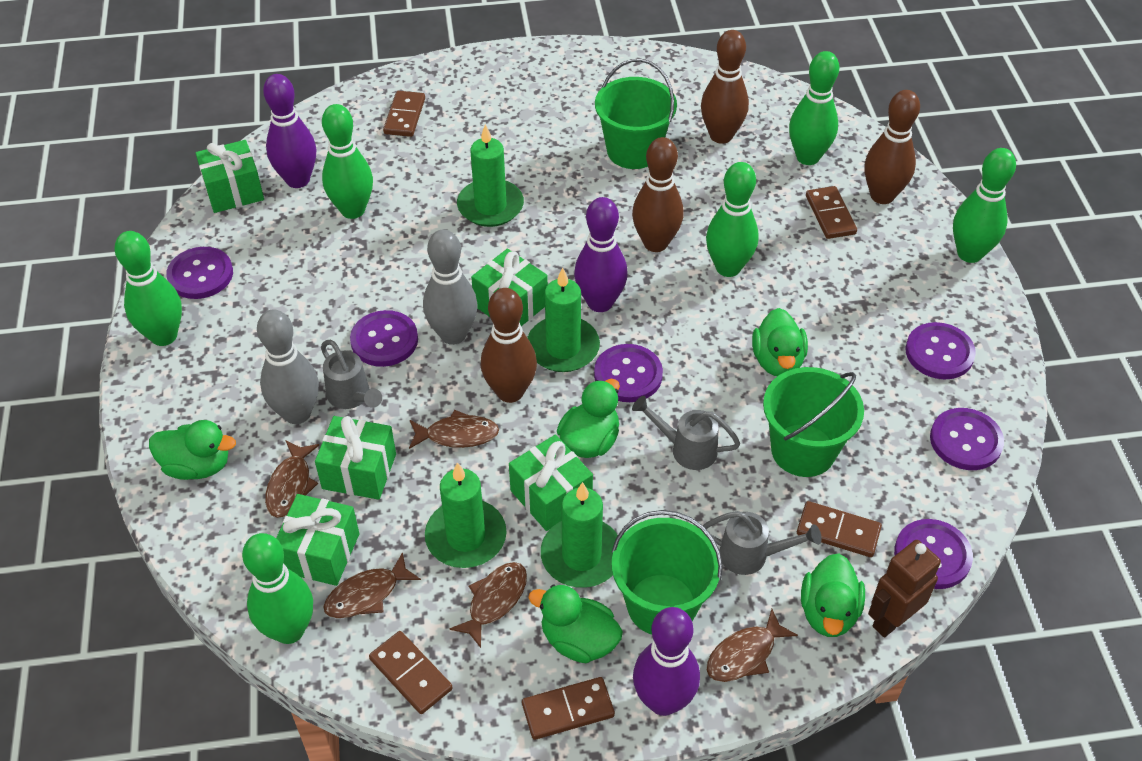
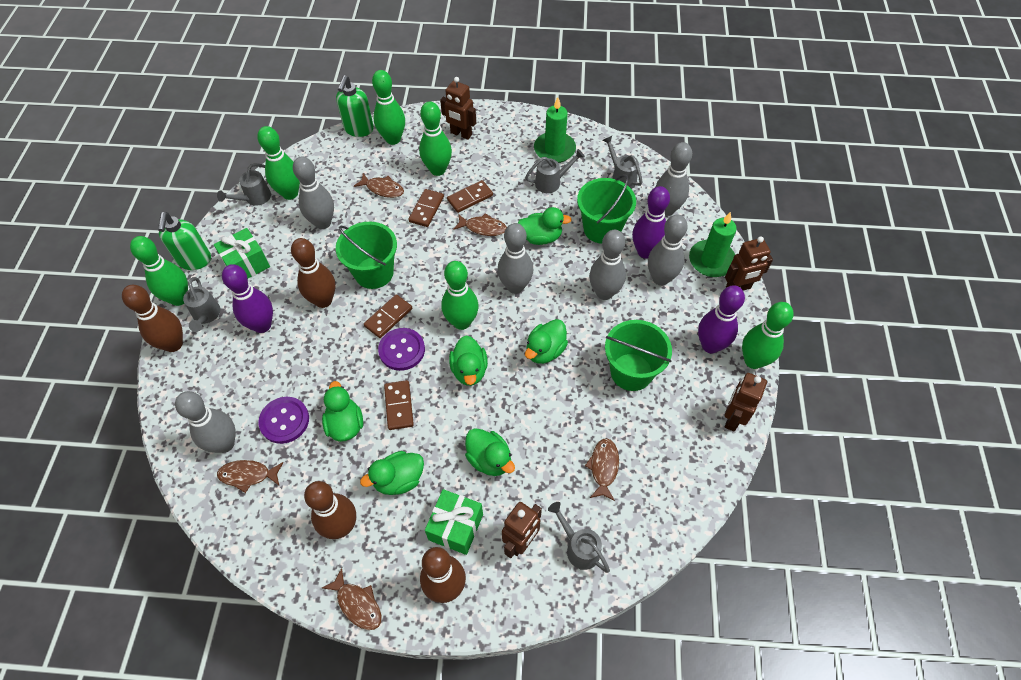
brown domino: [369,631,453,714] [383,91,425,137] [522,677,615,740] [797,501,882,557] [806,186,857,239] = 5 -> [364,294,412,338] [384,380,414,430] [408,189,444,227] [447,180,493,213] = 4
brown robot: [868,540,941,638] = 1 -> [440,77,476,140] [502,502,542,558] [725,236,773,290] [725,373,767,431] = 4
green candle: [425,462,507,568] [457,124,524,227] [527,268,600,372] [541,482,618,588] = 4 -> [534,97,576,163] [689,212,737,277] = 2
green duck: [149,420,236,480] [529,585,623,663] [557,379,620,458] [752,308,808,376] [801,553,865,637] = 5 -> [322,381,363,442] [360,451,424,495] [449,335,488,386] [465,428,515,476] [518,207,572,245] [525,319,568,364] = 6
green gift: [196,140,264,213] [276,494,359,586] [315,416,396,500] [471,249,548,326] [509,435,593,531] = 5 -> [214,228,270,278] [425,489,483,555] = 2
green soap dispenser: none = 0 -> [158,212,211,270] [336,75,374,137] = 2
grey bowling pin: [257,309,319,424] [423,229,478,345] = 2 -> [175,391,236,453] [293,157,334,229] [497,223,533,294] [589,230,626,300] [648,214,688,286] [655,142,692,216] = 6
grey watering can: [321,340,382,409] [632,396,740,470] [703,511,822,575] = 3 -> [183,277,221,332] [217,163,271,206] [525,149,585,193] [548,502,610,573] [603,136,643,189] = 5
purple button: [166,247,233,299] [350,310,418,367] [594,344,663,402] [894,519,973,589] [906,322,976,379] [930,408,1004,470] = 6 -> [258,397,309,444] [378,328,425,371] = 2

